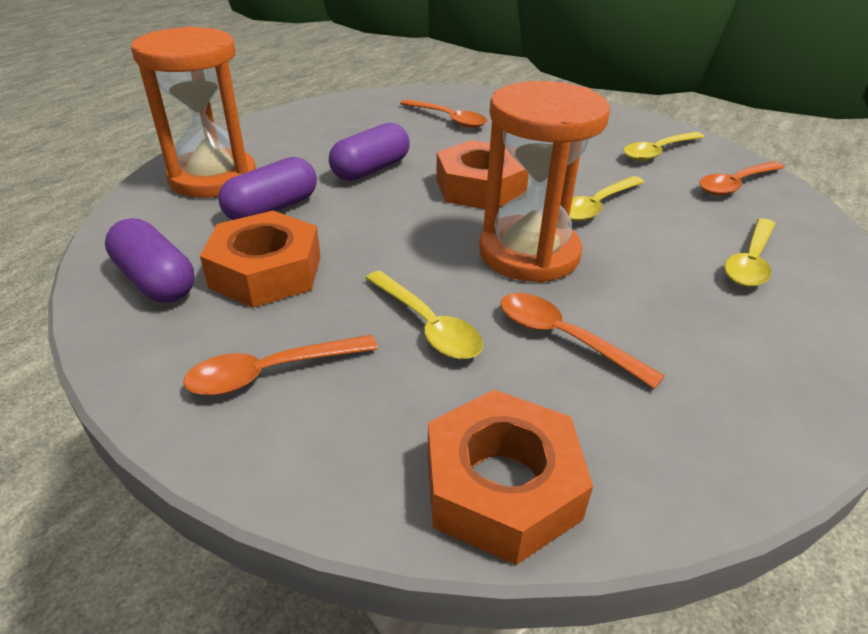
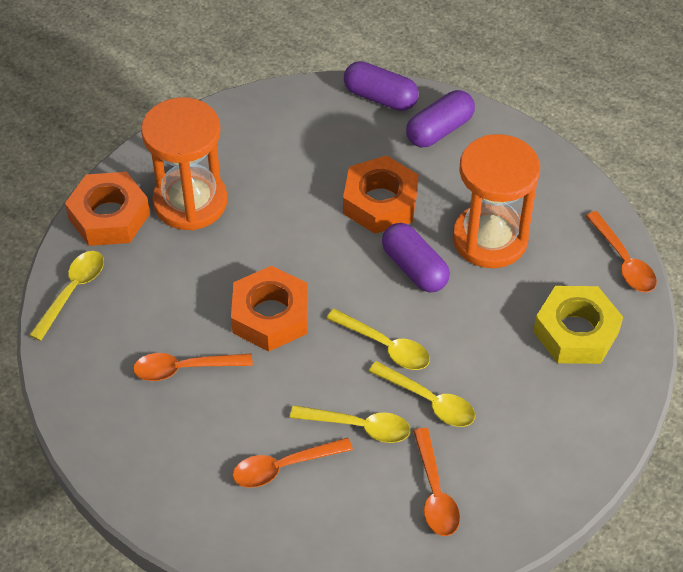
yellow nut: none = 0 -> [533,286,623,364] = 1

